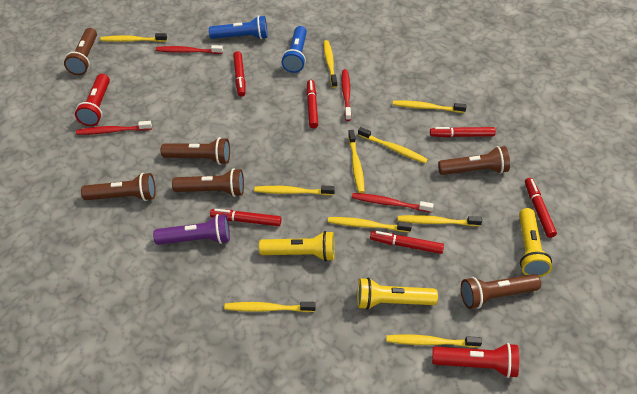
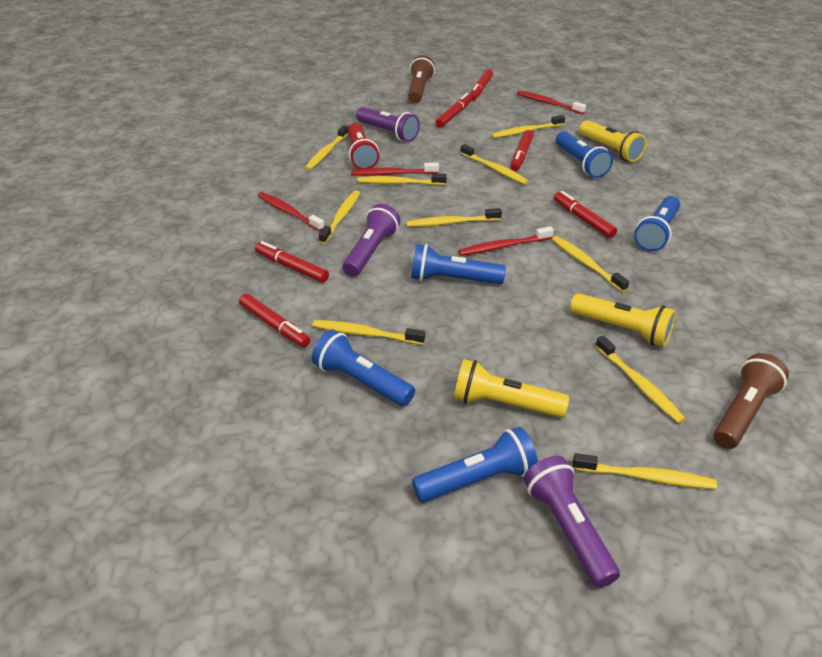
blue flashlight: [209,15,268,39] [282,26,307,73] = 2 -> [312,329,415,406] [411,244,506,284] [412,427,538,502] [556,131,613,178] [634,196,680,252] = 5
brown flashlight: [64,28,97,75] [81,173,156,201] [161,137,230,165] [172,168,244,197] [438,146,510,175] [461,274,541,309] = 6 -> [408,56,435,103] [713,353,789,449] = 2
purple flashlight: [153,214,230,245] = 1 -> [342,204,400,277] [356,107,420,142] [524,456,620,588] = 3
red flashlight: [75,74,110,126] [432,343,519,378] = 2 -> [348,123,379,169] = 1

